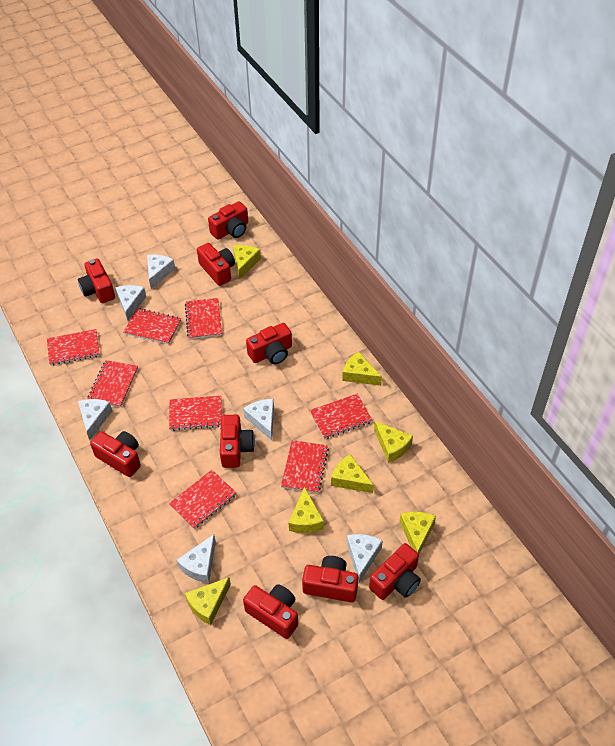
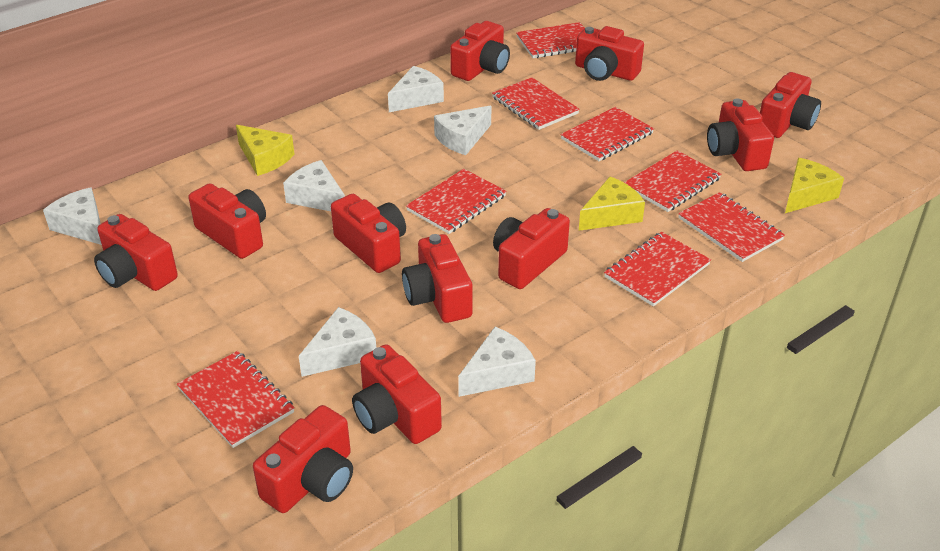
red camera: [78,259,115,303] [90,431,141,477] [197,243,235,286] [208,201,248,240] [220,415,255,468] [243,584,298,639] [246,323,292,364] [302,556,359,603] [369,543,421,600] = 9 -> [94,214,178,291] [188,183,266,259] [253,405,353,513] [331,194,406,273] [352,344,442,444] [402,234,473,323] [450,21,510,81] [493,208,570,289] [575,26,644,81] [707,99,774,171] [760,72,821,138] = 11
yellow cheese: [185,577,231,625] [233,245,261,280] [289,487,324,533] [331,454,374,493] [342,352,382,386] [374,421,413,463] [400,511,436,554] = 7 -> [236,125,294,176] [579,177,645,231] [785,158,844,213] = 3

